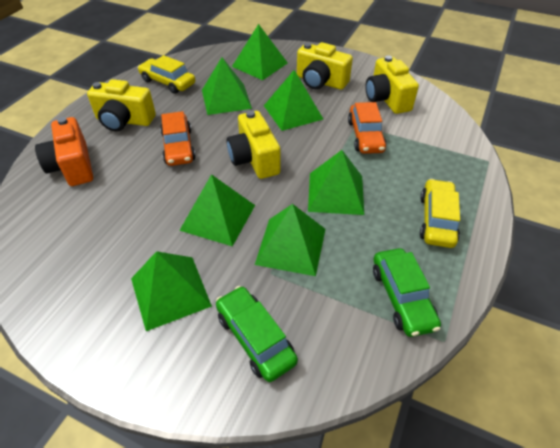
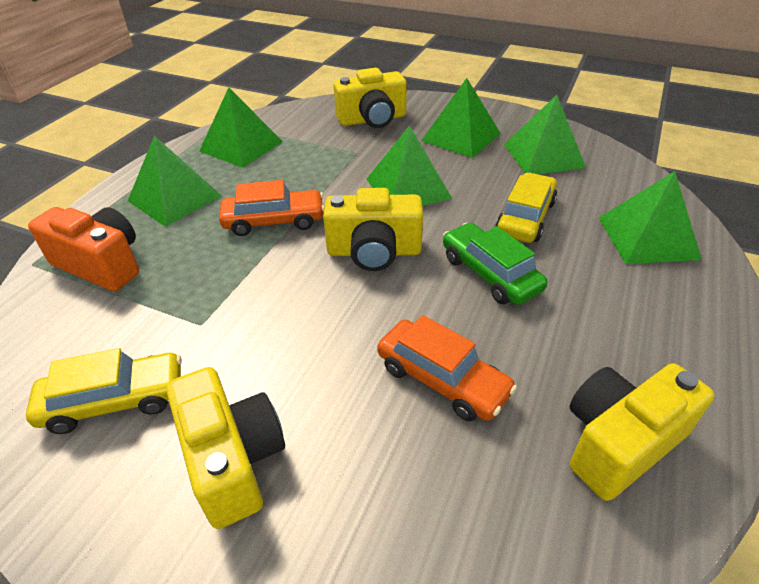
green car: [216,286,298,382] [373,248,441,337] = 2 -> [443,223,547,305] = 1
green pyramid: [131,251,212,331] [179,174,255,247] [202,57,252,115] [232,24,288,80] [255,204,326,276] [264,70,323,131] [308,150,364,215] = 7 -> [128,136,222,227] [199,87,283,168] [367,125,452,206] [421,78,501,158] [504,95,586,174] [599,171,702,264] = 6

